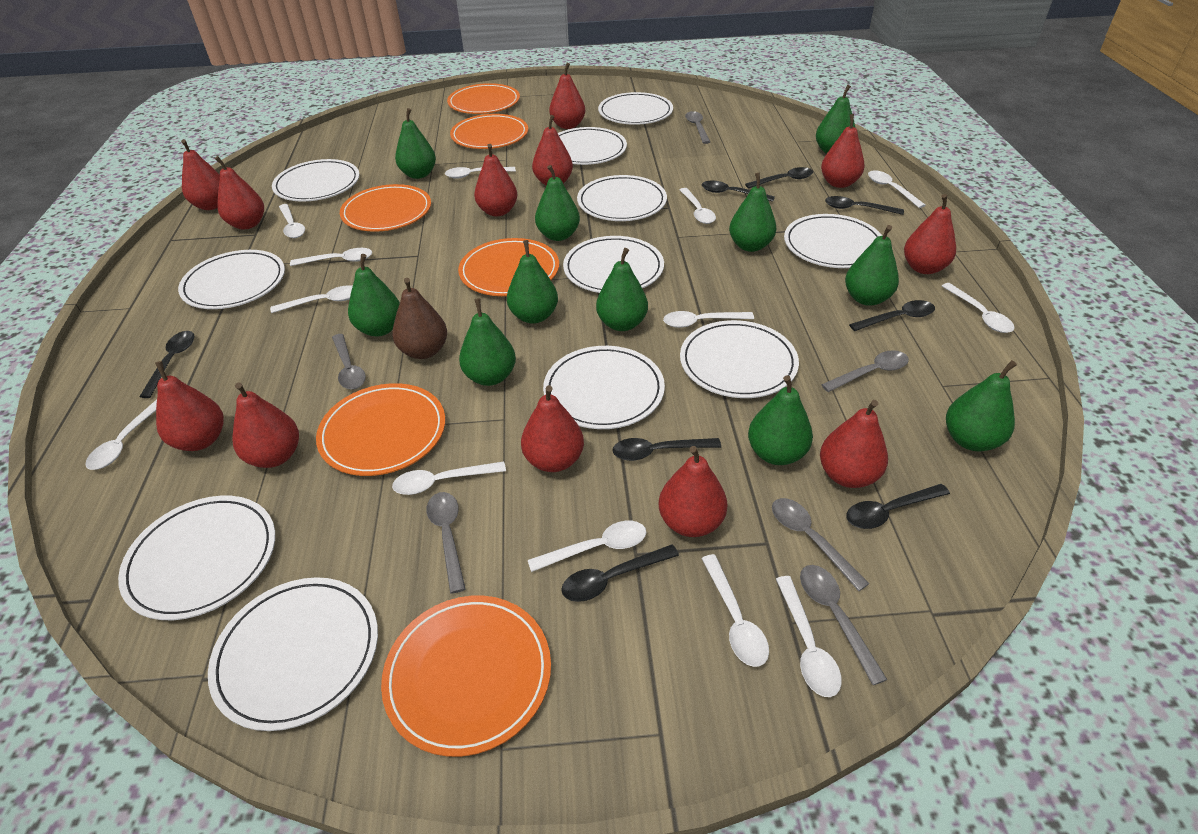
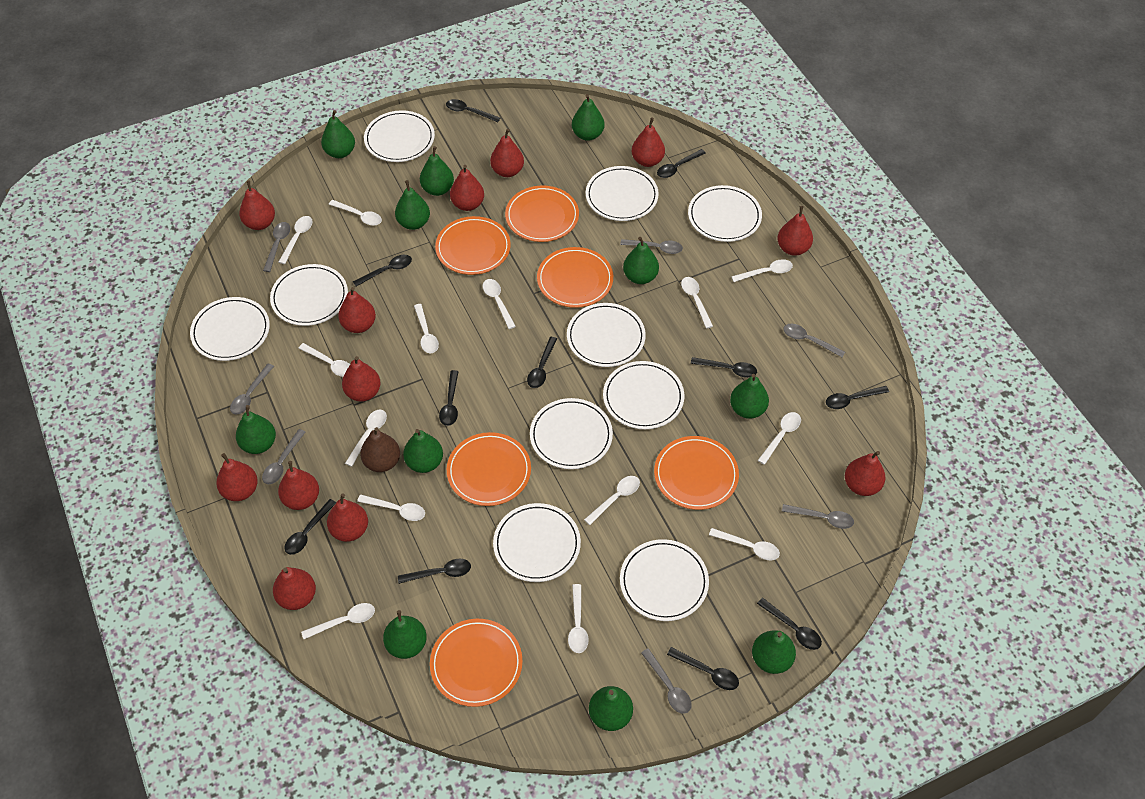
black spoon: [139,331,194,398] [561,544,679,602] [612,438,721,461] [702,181,775,202] [745,167,813,189] [825,196,904,215] [847,484,950,529] [849,300,935,331] = 8 -> [284,499,336,555] [353,255,412,286] [398,559,471,584] [439,370,459,426] [446,99,500,122] [527,337,557,388] [657,149,706,178] [667,647,739,690] [691,357,757,378] [757,598,822,650] [826,386,889,409] = 11
grey spoon: [332,334,366,389] [426,492,466,594] [685,111,710,144] [772,498,869,591] [800,565,887,685] [821,350,909,392] = 6 -> [230,364,274,415] [262,429,305,484] [263,222,290,272] [620,239,683,254] [641,648,692,714] [782,504,854,529] [783,324,845,357] = 7
white plate: [118,496,275,620] [178,250,285,309] [208,577,378,731] [272,159,359,202] [543,346,665,429] [558,127,627,165] [563,236,664,293] [577,175,667,221] [598,92,673,125] [680,320,799,398] [784,214,882,268] = 11 -> [190,297,270,361] [270,264,348,326] [364,110,435,162] [493,503,581,582] [530,398,613,469] [567,303,646,367] [586,166,659,221] [603,361,684,429] [620,539,709,621] [688,185,762,242] = 10
white spoon: [86,400,157,470] [270,285,353,313] [279,204,305,238] [290,248,372,266] [392,461,506,495] [445,167,516,179] [528,521,646,572] [663,311,754,328] [680,188,716,224] [701,554,769,667] [776,576,842,697] [868,170,926,208] [942,283,1014,333] = 13 -> [279,216,313,264] [298,343,350,377] [301,603,375,639] [329,200,382,226] [345,410,387,467] [357,494,425,521] [414,304,439,353] [483,279,516,329] [568,584,589,653] [584,476,640,525] [681,277,713,329] [709,528,780,560] [731,259,793,282] [758,412,801,465] = 14

